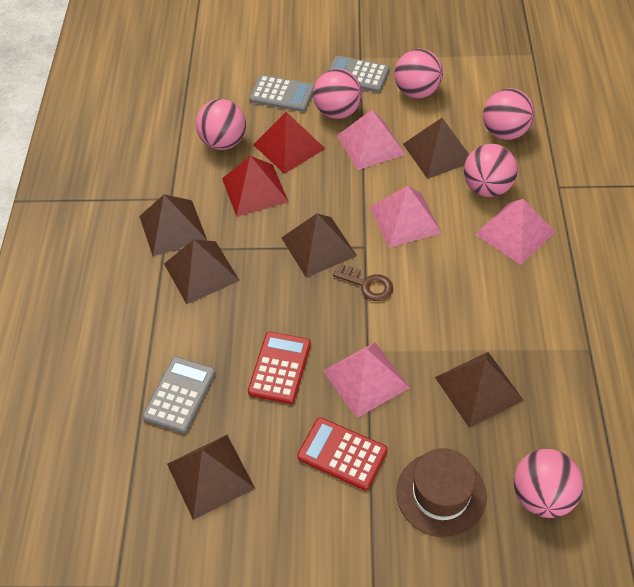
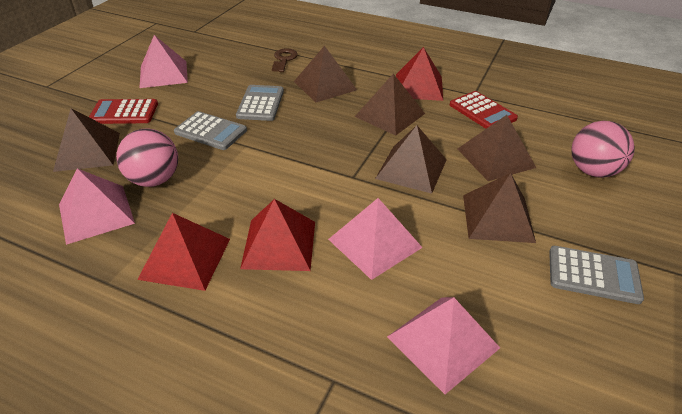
brown hat: [396,448,487,538] = 1 -> none = 0
pink ball: [196,99,246,150] [313,69,362,119] [394,49,443,98] [464,144,518,197] [483,88,535,140] [514,449,584,518] = 6 -> [116,128,178,187] [572,121,635,178] = 2
red pyramid: [222,156,289,217] [253,112,325,174] = 2 -> [137,213,230,291] [240,199,315,271] [396,47,443,101] = 3

